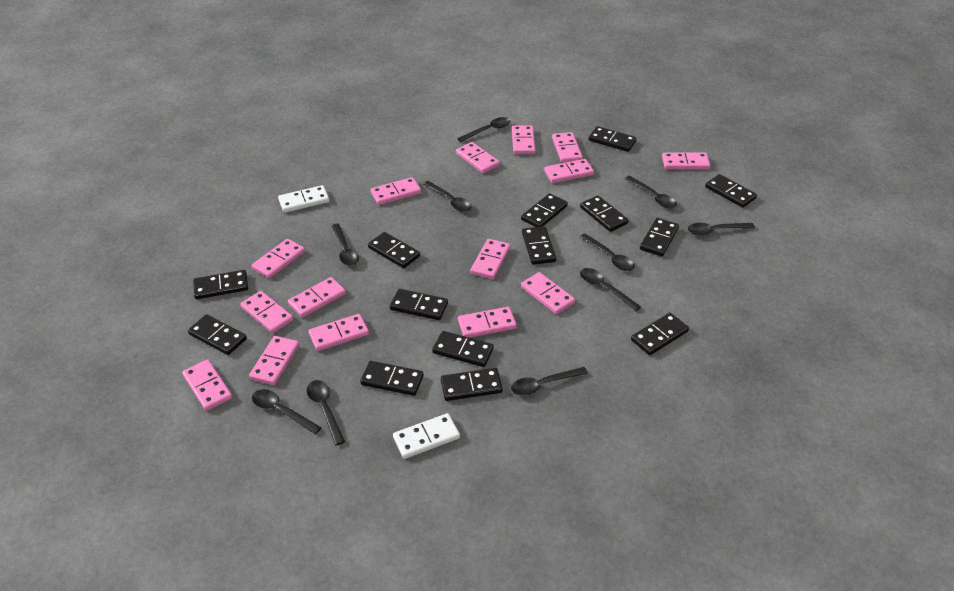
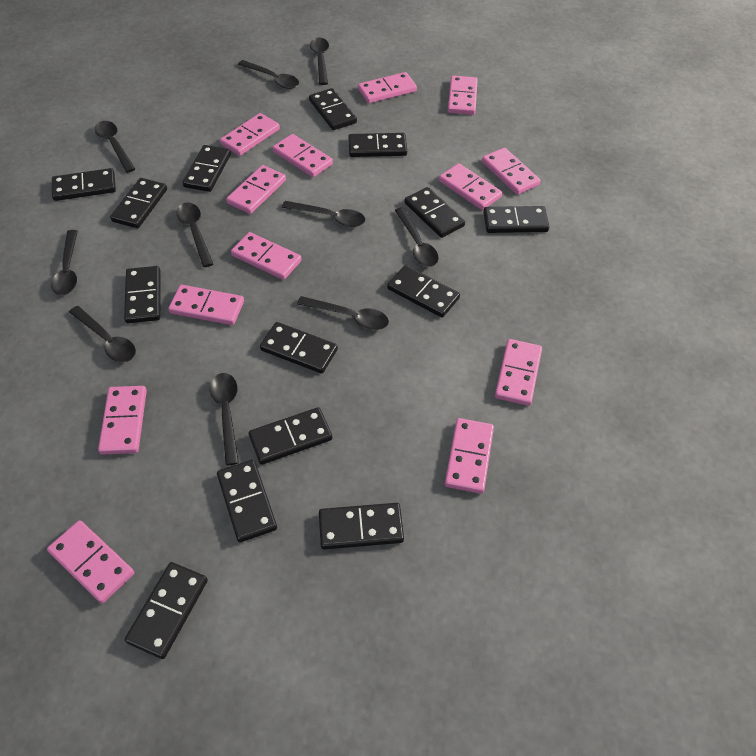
pink domino: [182,359,232,411] [240,291,293,333] [249,336,299,385] [252,239,305,278] [288,277,346,318] [309,314,369,351] [370,177,421,205] [456,142,500,173] [458,307,517,338] [470,239,510,279] [512,125,536,154] [521,272,575,314] [544,159,594,183] [552,132,583,163] [662,152,710,169] = 15 -> [47,520,134,603] [98,386,147,455] [168,285,244,325] [220,113,280,156] [226,165,286,214] [231,232,302,280] [273,134,333,177] [358,72,417,103] [439,163,502,210] [445,418,494,494] [448,75,478,115] [482,148,540,195] [495,339,542,406] = 13
white domino: [278,185,329,213] [393,413,460,459] = 2 -> none = 0

